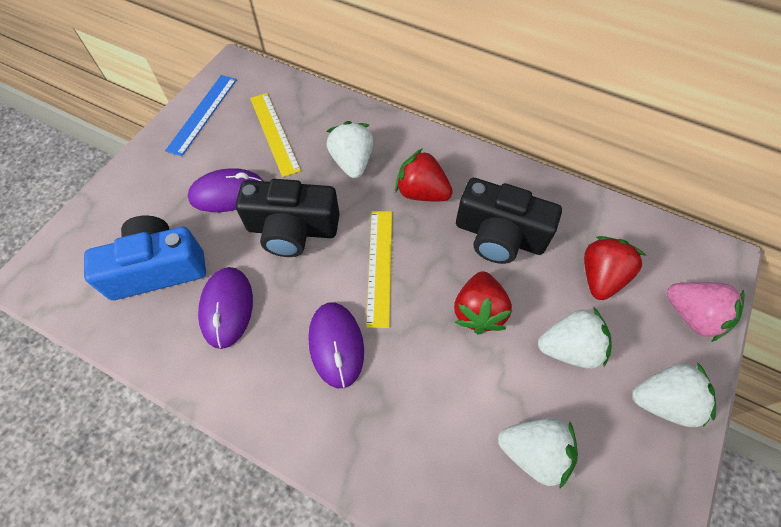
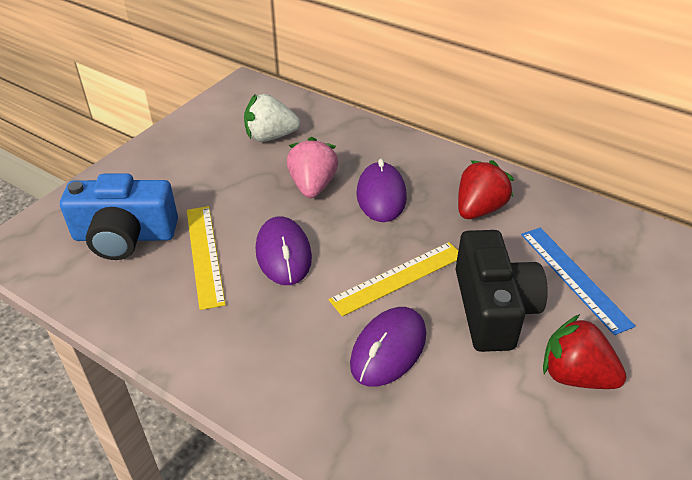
black camera: [236,179,340,257] [456,178,562,264] = 2 -> [455,230,548,352] = 1
red strawberry: [395,148,453,201] [454,271,512,335] [584,236,646,300] = 3 -> [458,160,514,219] [543,314,627,389] = 2
white strawberry: [327,121,374,178] [498,418,578,489] [538,308,612,369] [633,362,716,427] = 4 -> [244,94,300,142] = 1

